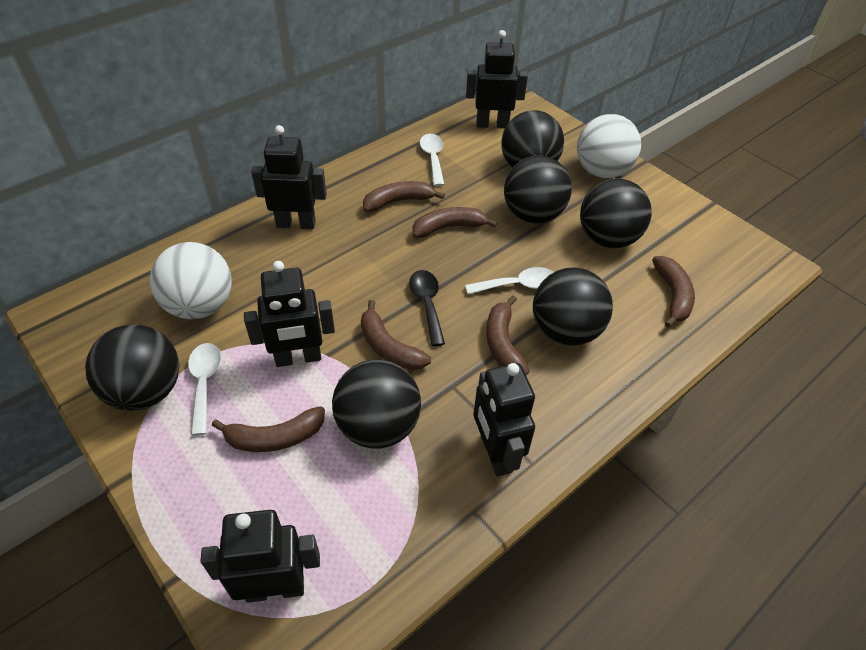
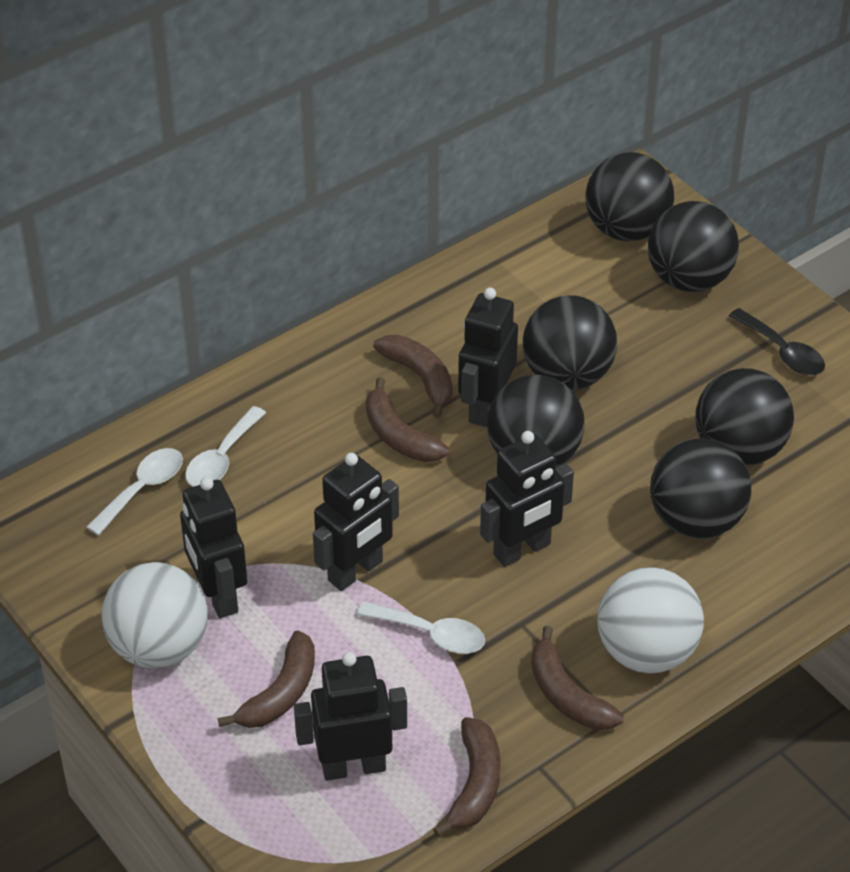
brown banana: [212,406,325,452] [361,300,431,370] [363,181,445,212] [412,207,497,238] [486,295,529,375] [652,256,695,328] = 6 -> [218,630,315,728] [366,377,449,462] [373,335,453,418] [433,717,501,837] [531,626,624,730] = 5

